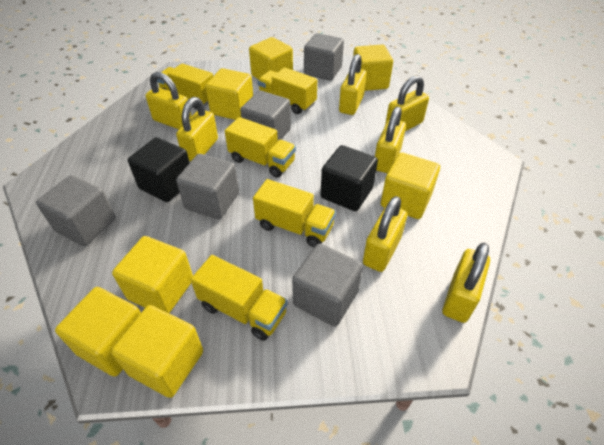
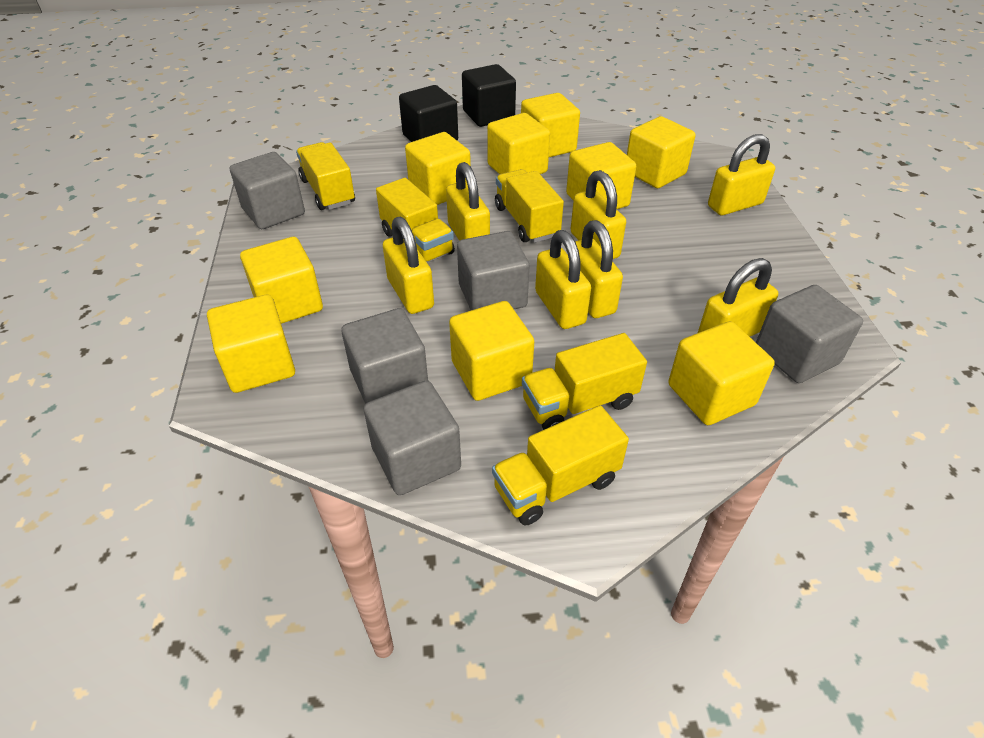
yellow cube: [55,287,141,377] [111,305,203,398] [112,236,193,313] [205,68,253,120] [249,37,293,79] [353,44,393,91] [381,152,440,219] = 7 -> [207,294,295,393] [240,237,323,324] [405,132,471,205] [449,301,534,401] [487,113,550,174] [521,93,580,157] [566,142,636,209] [627,116,696,188] [668,321,775,425] = 9

